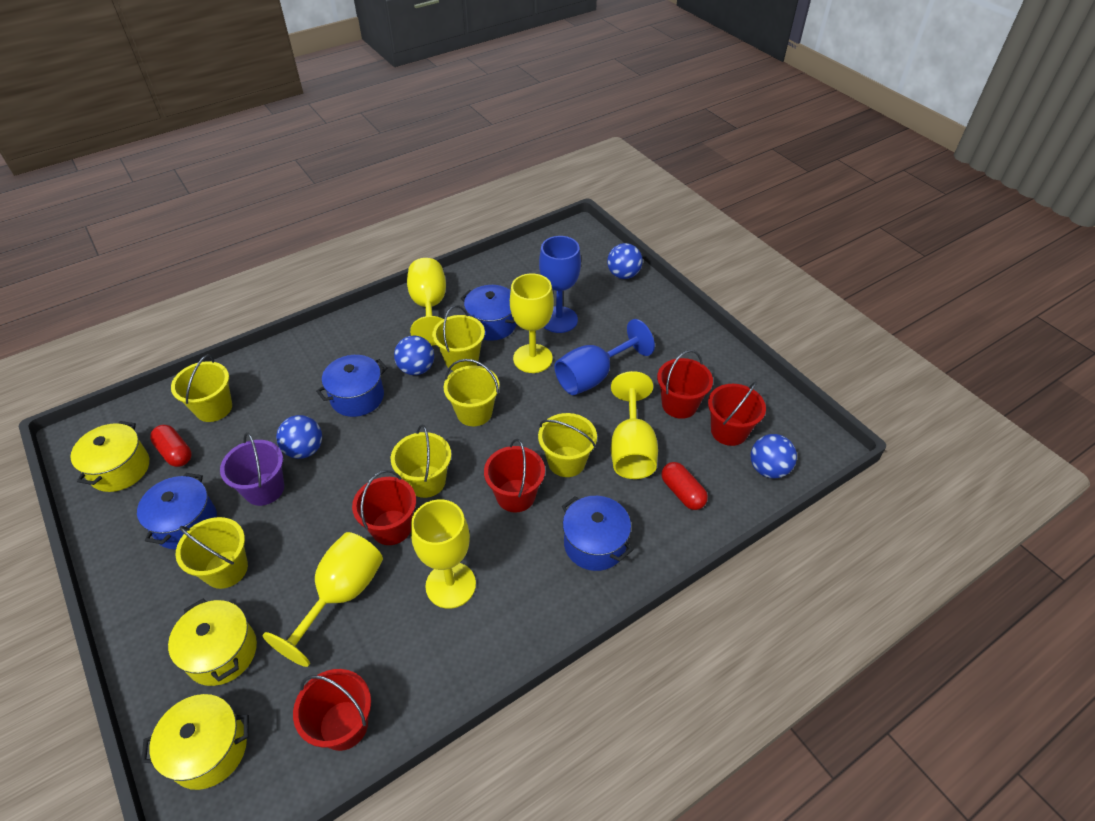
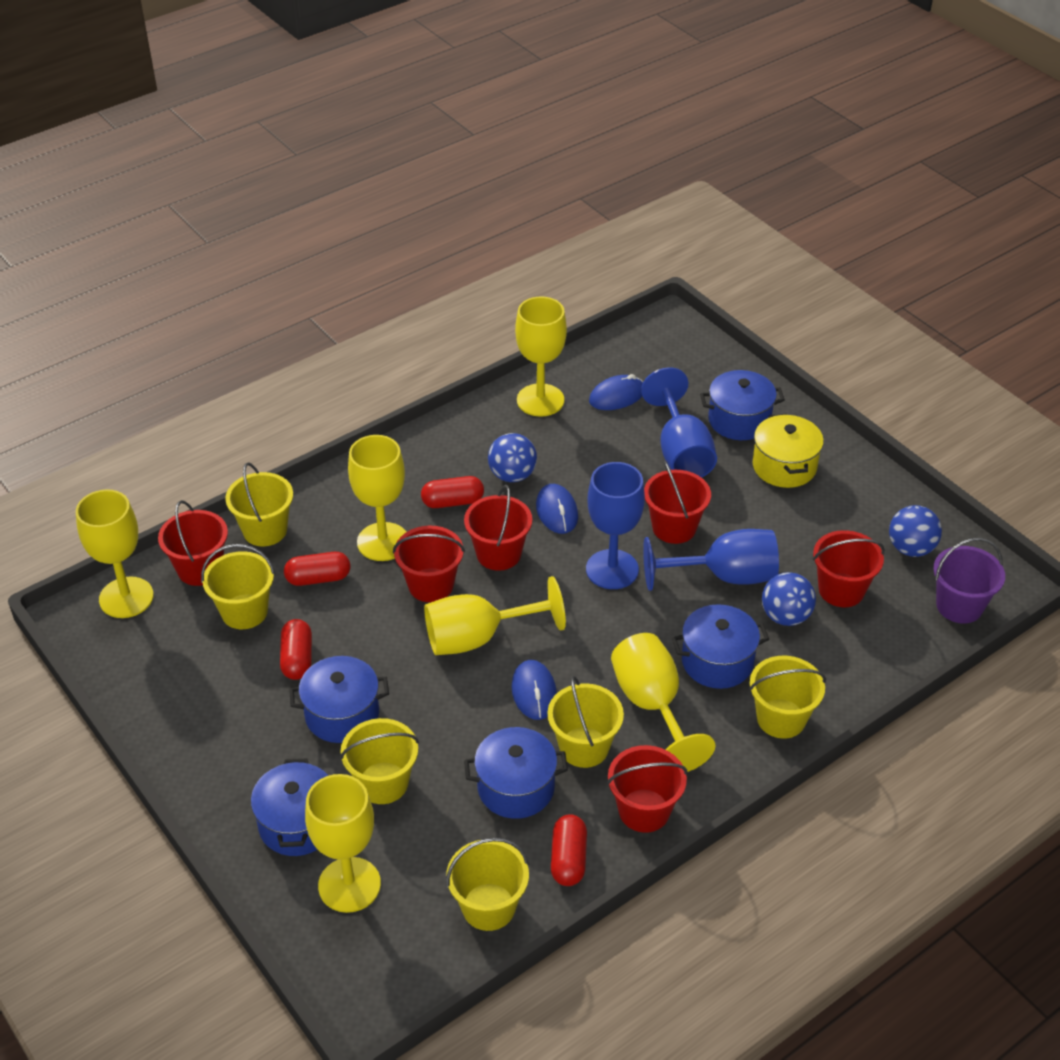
blue ball: [276,415,322,459] [394,336,434,375] [607,243,643,279] [750,434,797,478] = 4 -> [488,433,537,482] [762,572,816,626] [889,505,942,557] = 3
blue goblet: [539,236,581,333] [554,319,655,395] = 2 -> [586,462,645,589] [641,367,717,478] [643,529,779,591] = 3
blue mouse: none = 0 -> [511,660,557,720] [536,484,578,534] [589,374,643,410] = 3
blue pot: [137,473,217,549] [316,355,387,417] [461,285,516,341] [562,496,633,571] = 4 -> [251,759,329,856] [289,656,389,743] [464,727,568,819] [672,604,769,689] [700,370,785,440] = 5
red bucket: [293,669,371,751] [352,470,416,545] [484,439,545,512] [657,350,713,419] [708,381,766,446] = 5 -> [158,500,228,586] [393,525,465,602] [464,485,532,571] [607,745,687,833] [644,461,711,544] [813,530,885,607] = 6
red capsule: [150,425,192,467] [661,462,708,510] = 2 -> [280,619,312,680] [284,552,350,586] [421,476,484,508] [551,814,587,886] = 4
yellow goblet: [263,532,383,667] [407,258,446,346] [411,499,476,609] [510,273,554,373] [611,371,658,479] = 5 -> [76,489,154,618] [305,774,381,913] [348,435,406,561] [424,576,566,655] [515,297,567,417] [611,633,716,772] = 6
yellow pot: [70,421,149,492] [141,694,249,790] [168,599,257,686] = 3 -> [753,414,824,488] = 1

